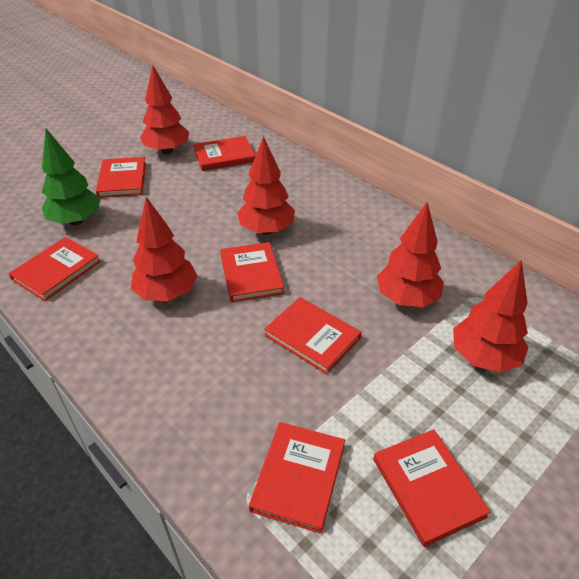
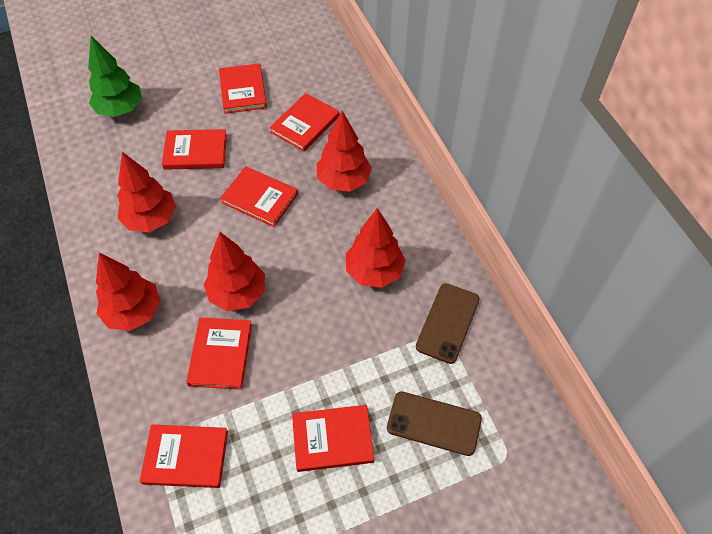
brown phone: none = 0 -> [387,391,482,456] [416,283,480,364] = 2

